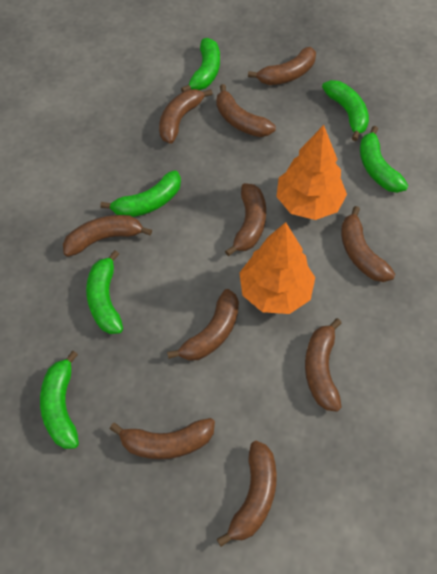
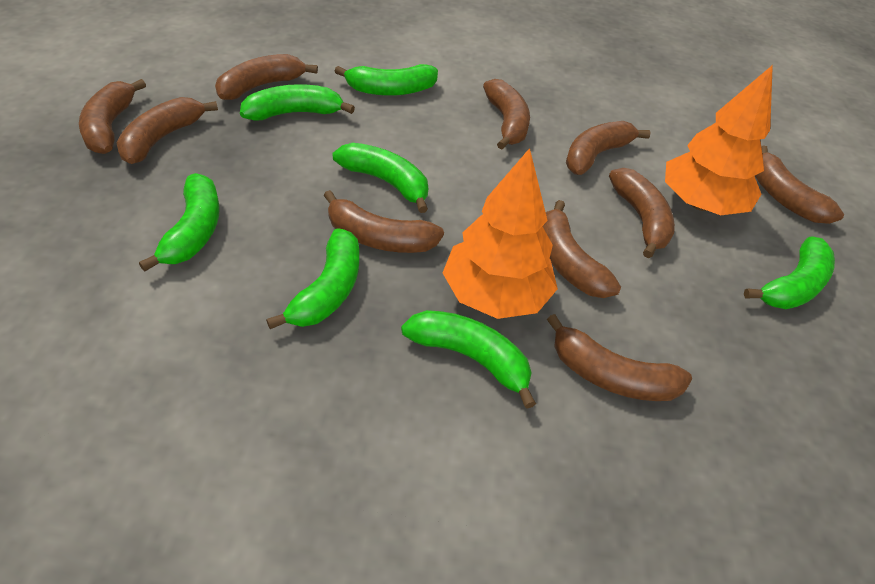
green banana: [40,351,79,449] [86,250,123,334] [100,170,181,217] [181,38,220,92] [322,80,369,141] [360,126,408,193] = 6 -> [139,173,220,272] [240,84,355,121] [266,228,359,329] [332,143,428,213] [334,64,438,96] [401,310,536,409] [744,236,835,309] = 7

